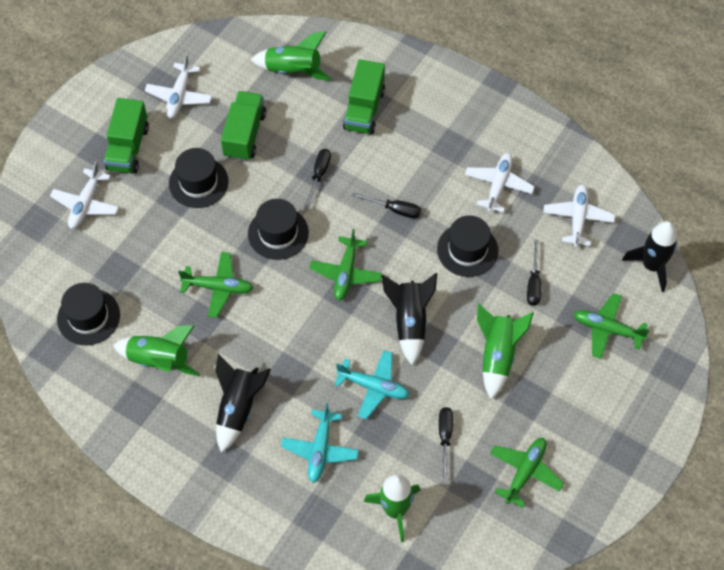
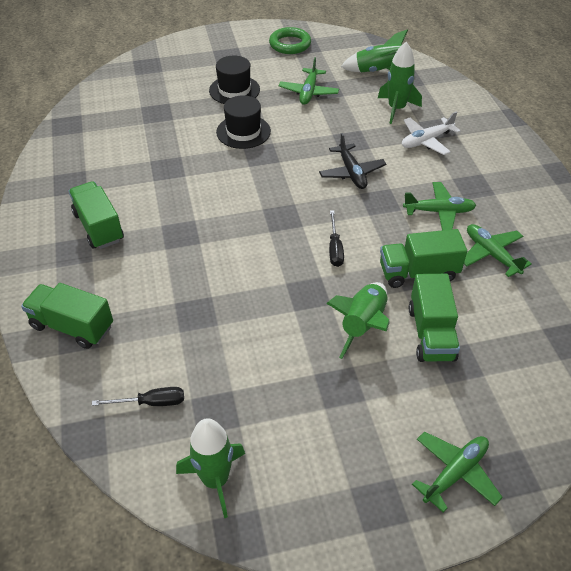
black hat: [57,283,120,345] [169,148,229,208] [248,199,309,260] [437,215,498,277] = 4 -> [209,56,260,104] [216,95,271,149] = 2
black plane: none = 0 -> [319,133,386,189] = 1
black rocket: [215,354,271,453] [382,273,437,365] [622,221,677,292] = 3 -> none = 0
black screwdriver: [304,149,331,209] [352,193,421,218] [439,407,453,482] [527,240,541,306] = 4 -> [92,387,184,406] [329,210,344,267] = 2
green ring: none = 0 -> [269,27,311,54] = 1
green truck: [104,98,149,174] [221,91,266,161] [343,59,385,135] = 3 -> [21,283,113,349] [68,181,124,249] [380,229,467,288] [409,274,460,362] = 4
turquoise plane: [281,403,359,483] [334,350,409,419] = 2 -> none = 0
white plane: [50,161,119,229] [145,54,212,119] [465,153,535,213] [543,185,615,247] = 4 -> [402,112,461,155] = 1

